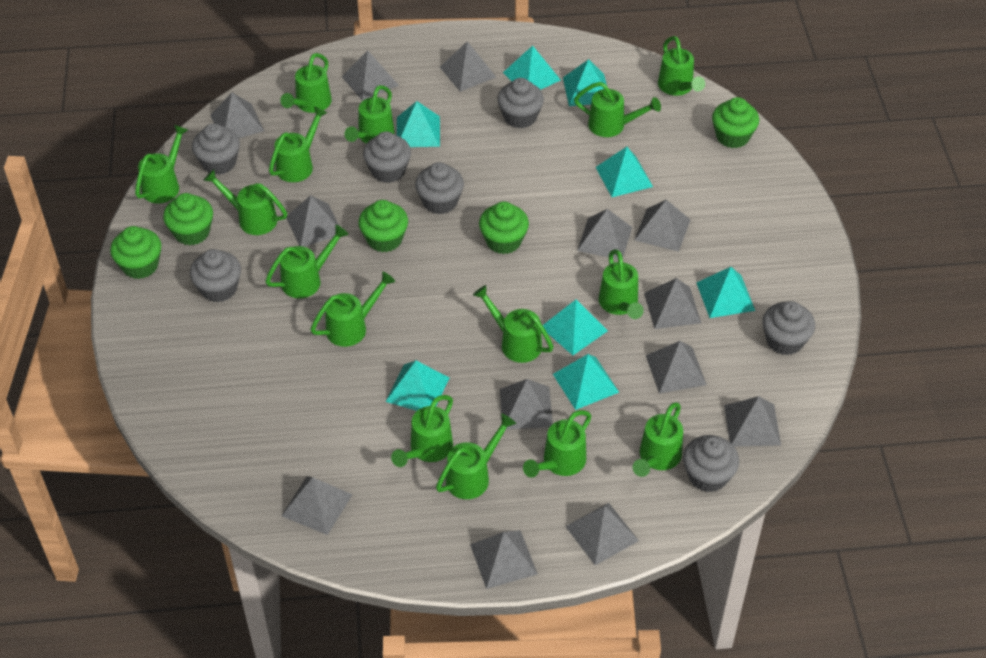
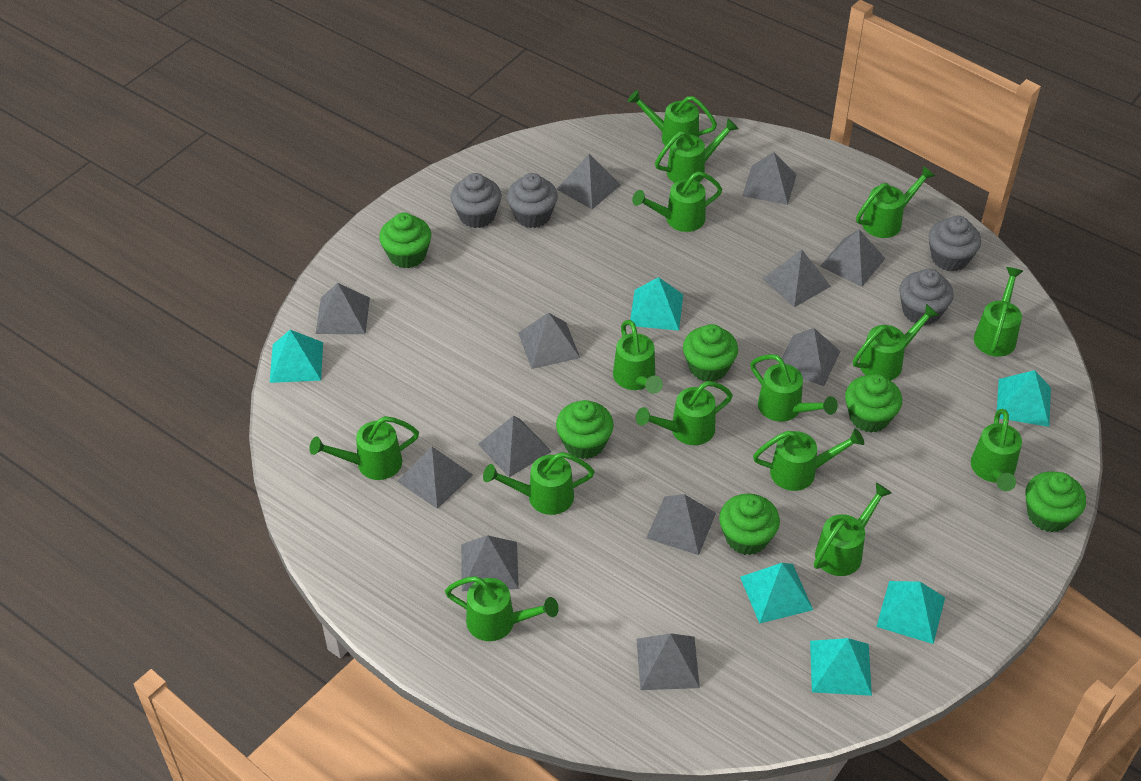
green cupcake: [110,226,161,279] [163,193,213,246] [359,200,408,252] [479,202,529,254] [712,97,759,148] = 5 -> [379,213,431,268] [556,400,614,459] [683,324,738,381] [719,494,780,555] [845,374,902,433] [1025,471,1086,532] = 6
grey cupcake: [190,249,241,302] [192,123,240,175] [363,131,411,183] [415,162,464,214] [497,78,544,128] [683,435,739,492] [762,301,815,355] = 7 -> [451,173,501,228] [507,173,558,228] [899,269,954,325] [929,216,981,272] = 4
grey pyramid: [211,93,264,138] [282,476,353,535] [286,195,339,247] [342,50,399,101] [440,41,496,92] [470,530,538,589] [500,379,553,429] [565,503,639,565] [577,209,632,259] [635,200,690,252] [644,278,701,329] [646,341,707,394] [724,396,781,446] = 13 -> [316,283,370,334] [398,447,473,509] [461,535,519,591] [478,416,552,477] [518,312,580,369] [557,154,621,209] [636,633,700,690] [646,494,716,555] [742,152,797,205] [762,249,831,307] [782,328,840,386] [820,229,886,287] = 12
turquoise pyramid: [385,360,449,411] [397,101,440,147] [503,46,561,90] [542,300,608,355] [553,354,619,410] [563,59,607,106] [596,147,653,197] [696,267,755,318] = 8 -> [270,330,323,383] [629,277,683,331] [740,563,813,624] [810,638,872,696] [876,581,945,644] [997,370,1051,427] = 6

